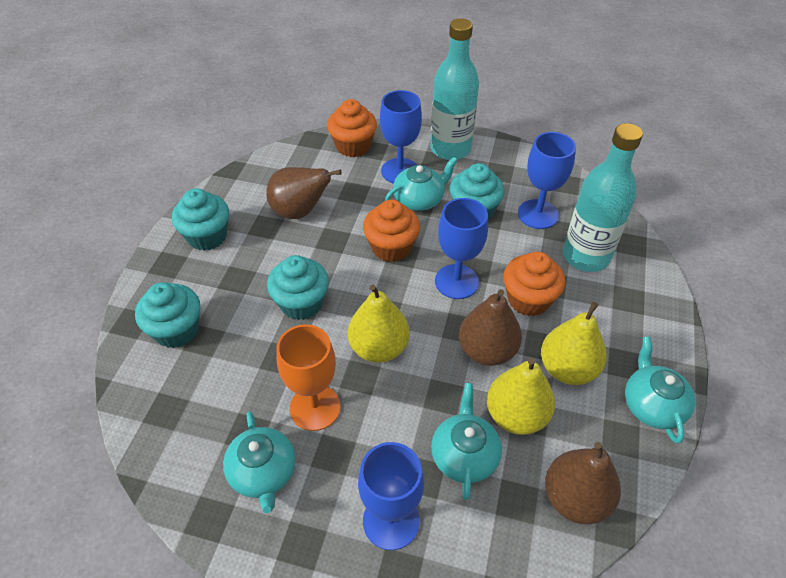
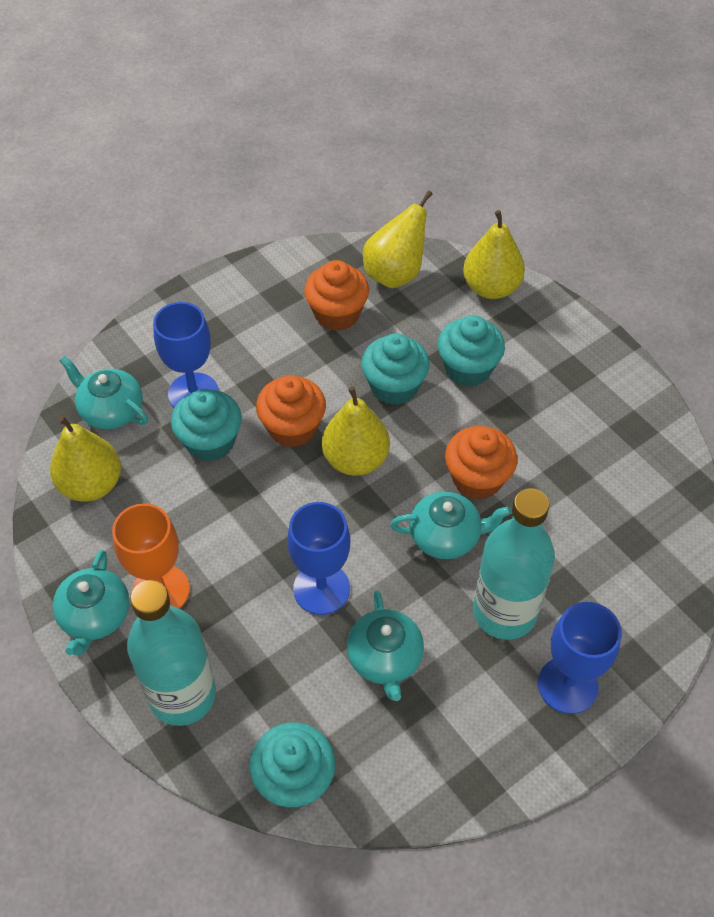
blue goblet: [358,442,424,550] [380,90,422,184] [435,198,488,299] [518,132,576,229] = 4 -> [153,302,219,408] [287,502,350,615] [538,602,622,714] = 3
brown pear: [266,167,342,219] [459,289,522,366] [545,442,621,524] = 3 -> none = 0
yellow pear: [348,285,410,363] [487,358,555,435] [541,302,607,385] = 3 -> [50,416,121,502] [322,387,390,476] [363,190,433,288] [463,210,525,299] = 4

